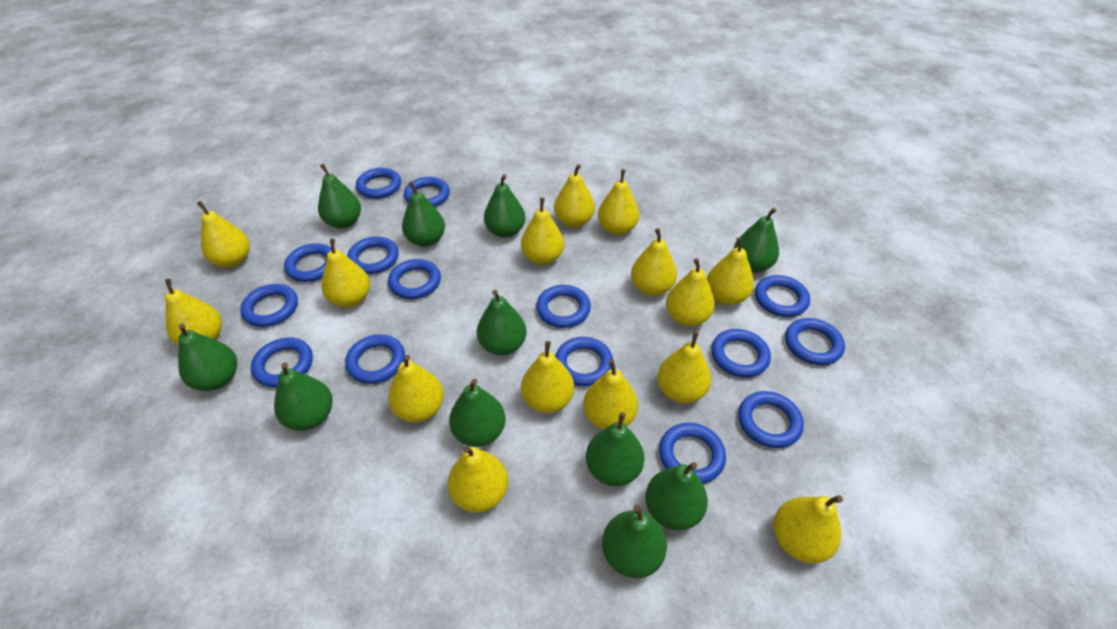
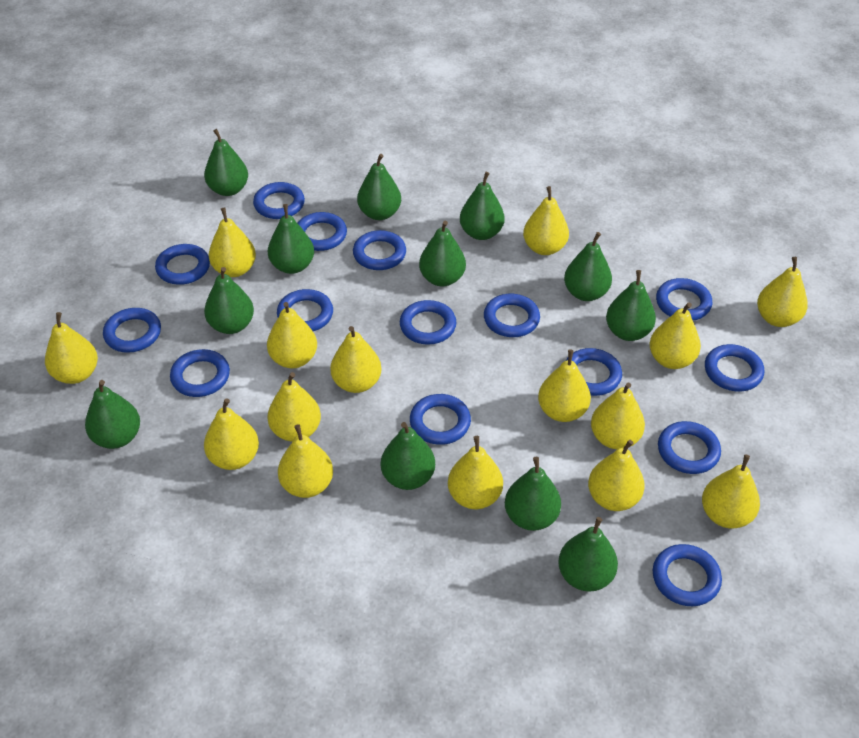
green pear: [178,324,237,391] [274,363,333,431] [318,164,361,229] [402,181,445,247] [449,379,505,447] [477,290,526,355] [484,174,525,238] [586,412,644,486] [602,505,667,578] [645,462,708,530] [733,208,779,273] = 11 -> [85,380,140,449] [204,129,248,196] [204,267,254,334] [268,204,314,274] [357,154,401,220] [381,422,435,490] [419,220,466,287] [460,172,504,240] [505,457,561,531] [558,517,618,592] [564,232,612,301] [606,270,656,341] = 12

